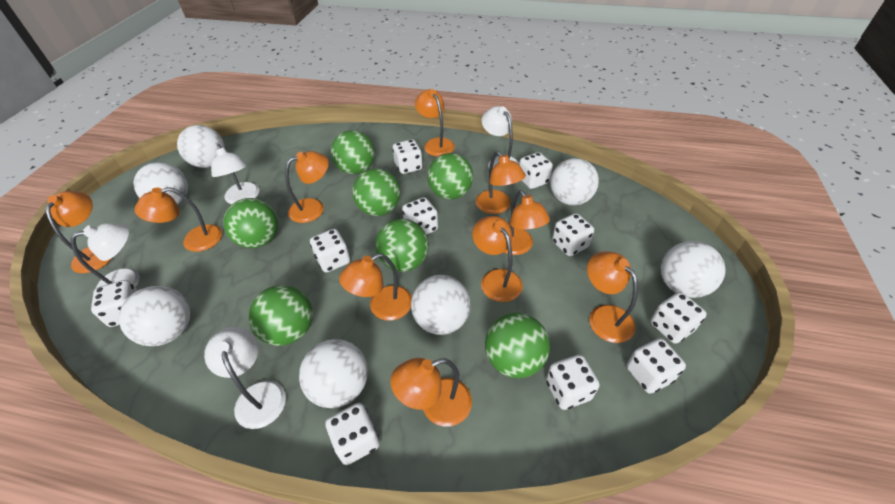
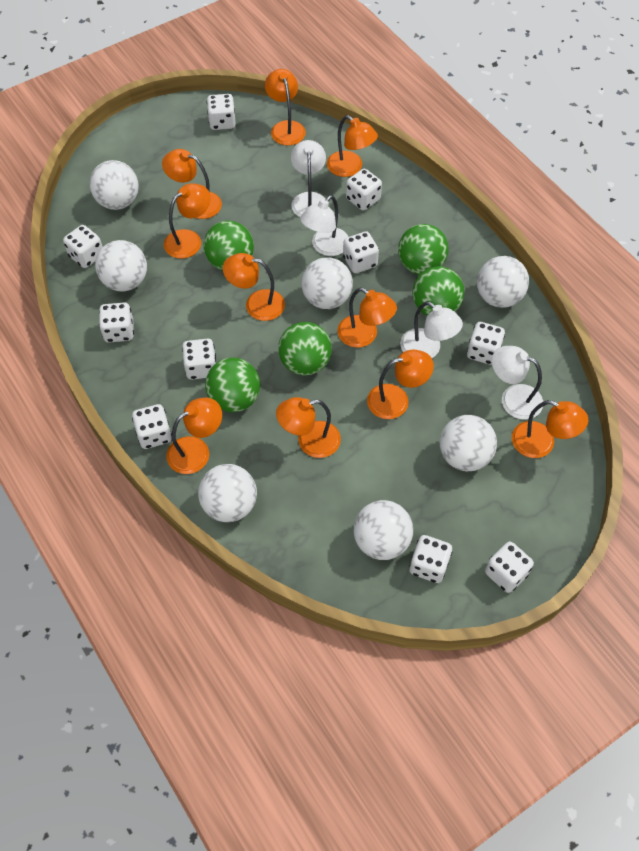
green ball: [223,198,278,248] [248,285,313,346] [331,130,375,174] [352,168,400,216] [375,219,429,272] [427,153,473,199] [485,313,550,378] = 7 -> [203,221,254,271] [205,358,260,412] [278,322,332,375] [398,224,449,275] [412,266,464,316] = 5

